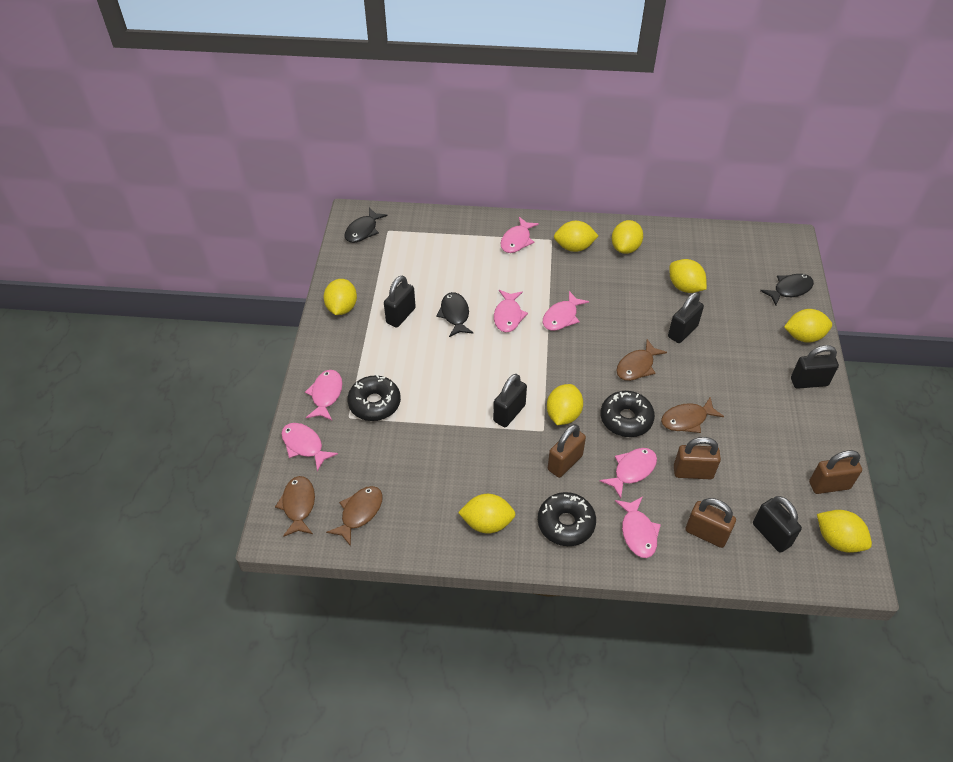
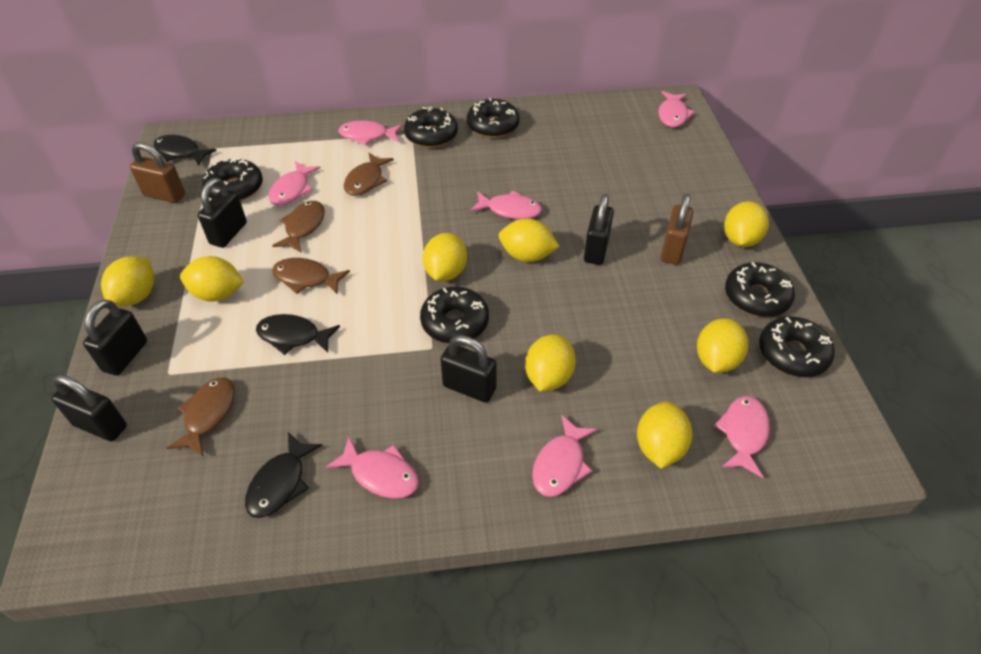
black donut: [347,375,401,421] [538,492,596,546] [601,391,655,437] = 3 -> [202,158,263,201] [404,107,458,148] [420,287,489,343] [467,98,520,138] [725,262,795,317] [759,316,835,377] = 6
brown padlock: [548,424,586,478] [674,437,721,479] [685,498,736,548] [809,450,862,494] = 4 -> [130,142,185,203] [661,194,693,265] = 2

